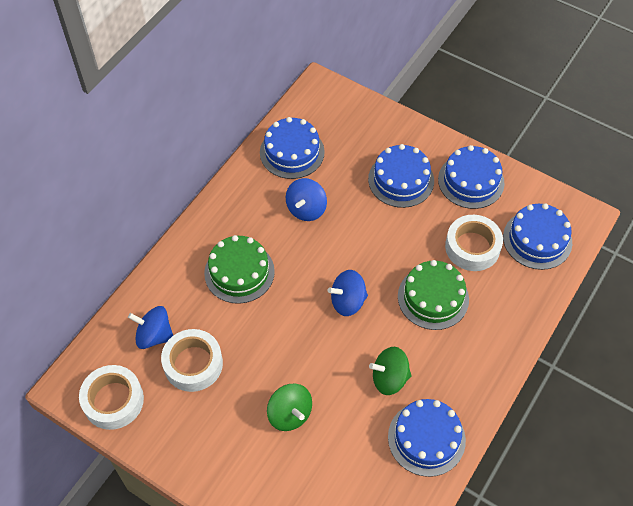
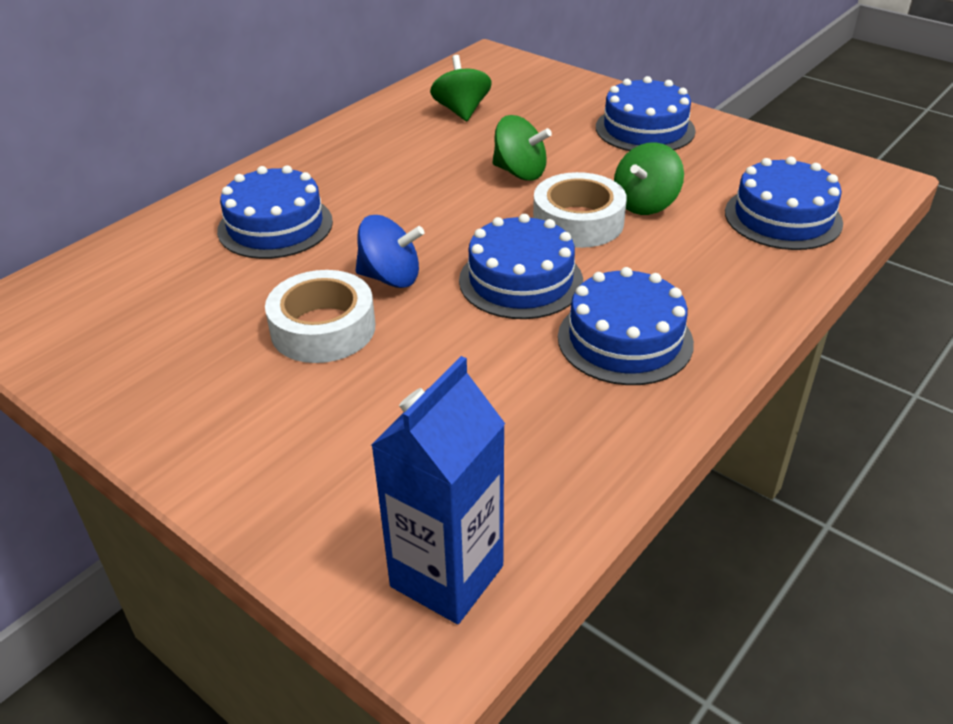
blue carton: none = 0 -> [371,356,505,624] = 1
blue spinning top: [128,306,173,349] [286,178,327,221] [328,270,368,316] = 3 -> [355,215,424,288] = 1
green cake: [204,235,275,304] [398,260,469,330] = 2 -> none = 0
green spinning top: [267,384,312,431] [369,347,412,395] = 2 -> [430,55,492,121] [492,115,552,181] [614,142,684,215] = 3
white tape: [79,365,144,430] [161,329,223,392] [445,215,503,271] = 3 -> [265,270,375,363] [533,172,627,248] = 2

